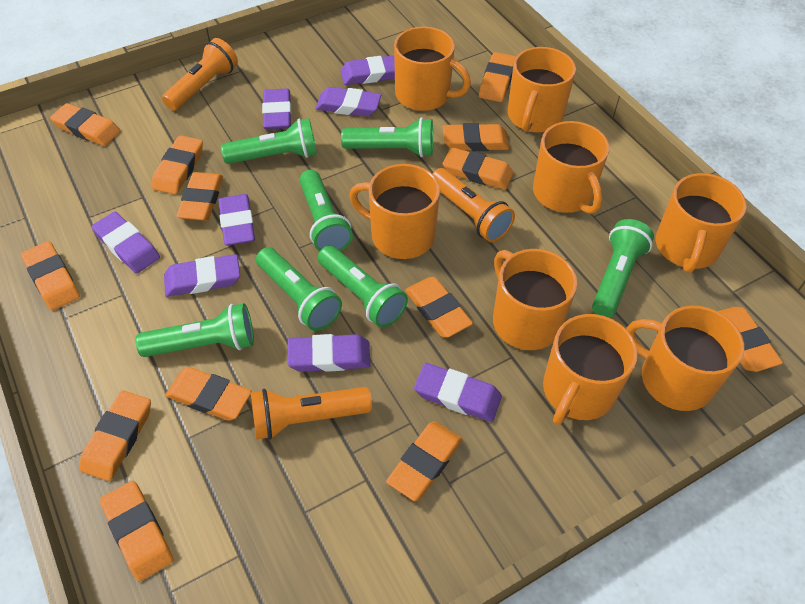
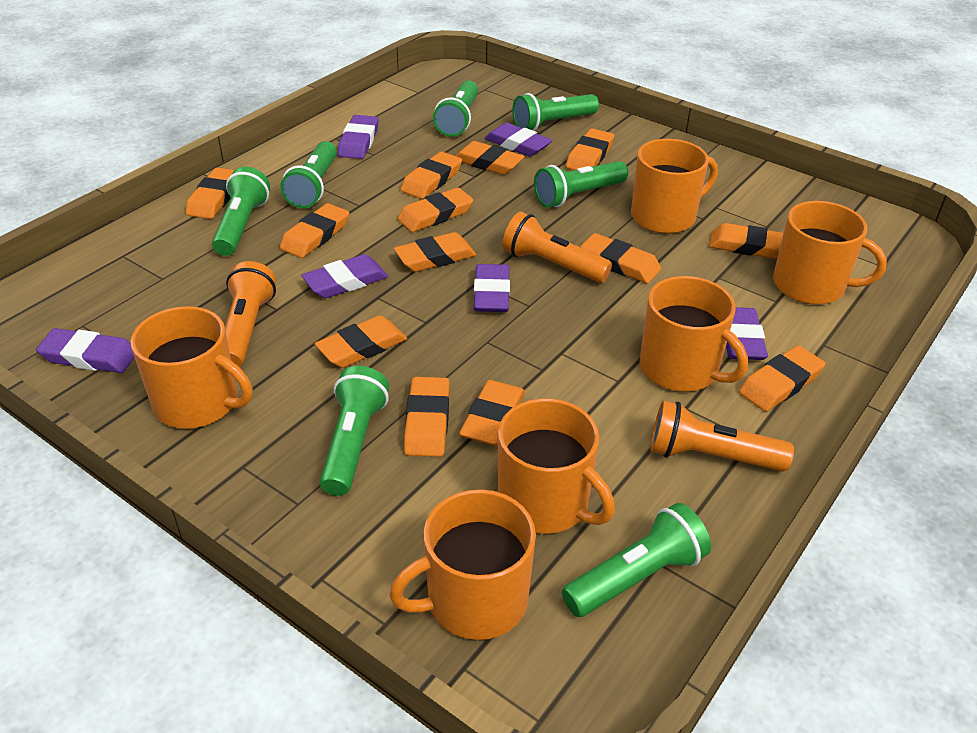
orange mug: [349,164,440,259] [394,26,471,111] [493,249,577,350] [508,47,576,133] [533,121,609,214] [543,314,638,425] [626,306,744,411] [656,173,746,273] = 8 -> [131,306,252,429] [389,489,536,640] [498,398,615,534] [631,139,718,234] [640,276,748,392] [773,201,887,305] = 6
purple eraser: [92,212,160,273] [164,254,240,297] [218,194,255,246] [262,88,291,130] [287,334,371,372] [315,87,381,117] [340,56,395,85] [414,363,502,422] = 8 -> [36,328,134,373] [301,254,388,298] [338,115,379,159] [474,264,510,312] [485,123,552,157] [726,307,768,360] = 6

